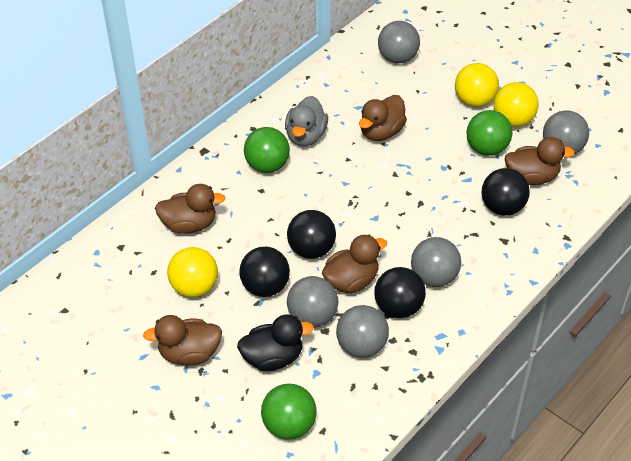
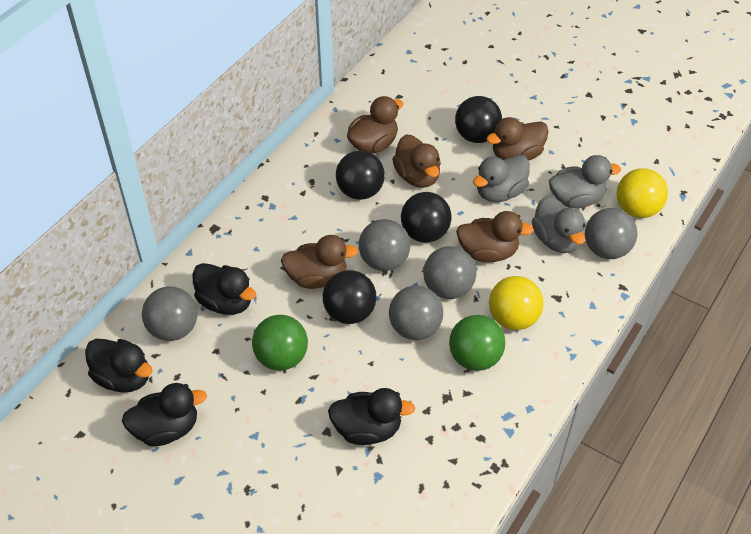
black duck: [237,314,314,371] = 1 -> [85,339,153,393] [122,383,207,446] [192,263,256,315] [328,388,415,445] = 4
green ball: [244,127,290,173] [261,384,317,440] [467,110,512,156] = 3 -> [252,315,308,371] [449,315,505,371] = 2
grey duck: [285,96,328,146] = 1 -> [473,155,530,202] [532,196,586,253] [549,155,621,208] = 3
yellow ball: [167,247,218,297] [455,63,499,107] [493,82,539,127] = 3 -> [489,276,544,330] [617,168,668,218] = 2

